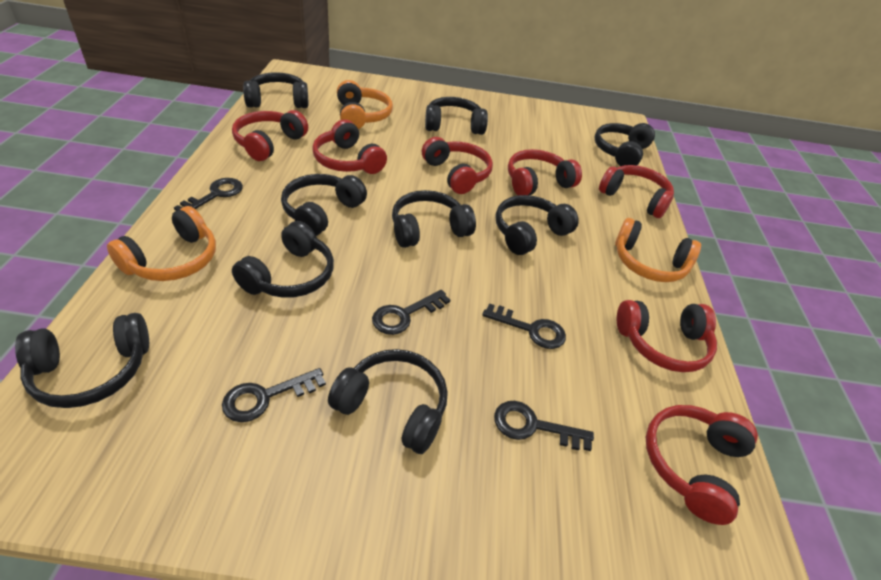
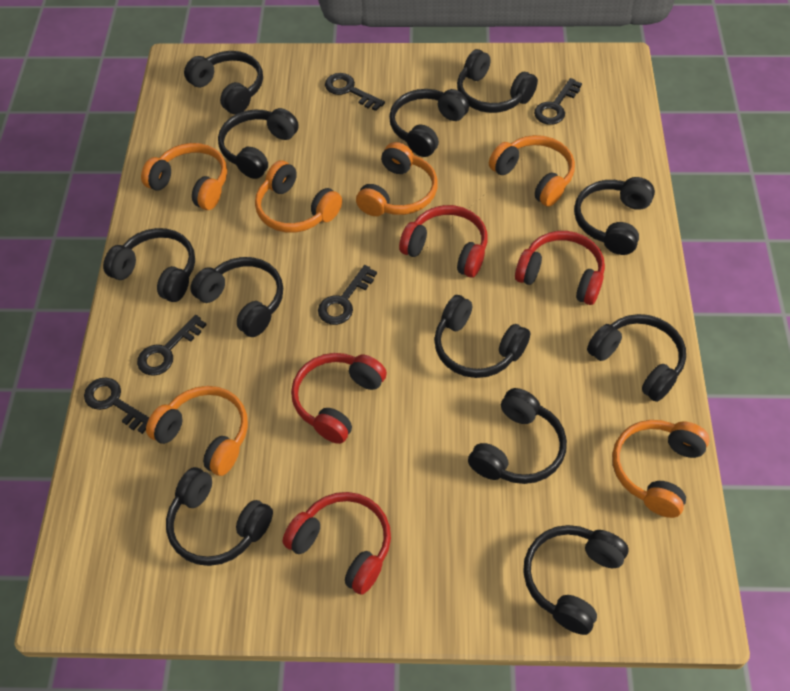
black headphones: [15,313,149,408] [232,221,334,298] [243,72,309,108] [281,174,367,236] [328,349,448,454] [392,190,476,248] [425,97,488,135] [495,195,579,255] [594,123,655,166] = 9 -> [103,228,195,302] [166,467,273,566] [184,51,263,114] [190,257,283,337] [218,108,299,179] [389,89,469,157] [434,295,530,378] [457,49,538,113] [468,388,567,484] [523,525,628,635] [574,177,655,255] [587,314,686,402] = 12
orange headphones: [107,206,216,281] [337,80,393,129] [615,218,701,282] = 3 -> [141,143,227,210] [146,386,248,476] [255,160,342,233] [356,142,438,216] [489,135,575,207] [612,420,710,518] = 6
red headphones: [232,110,308,161] [312,119,387,174] [422,137,493,194] [508,149,582,195] [599,165,674,218] [617,300,717,372] [646,405,758,525] = 7 -> [283,492,391,595] [291,353,387,444] [399,205,488,278] [515,231,605,305] = 4

